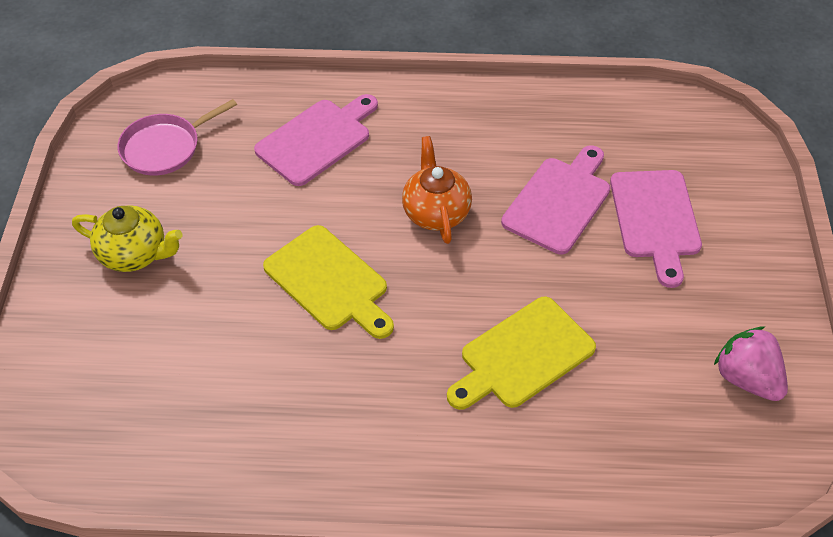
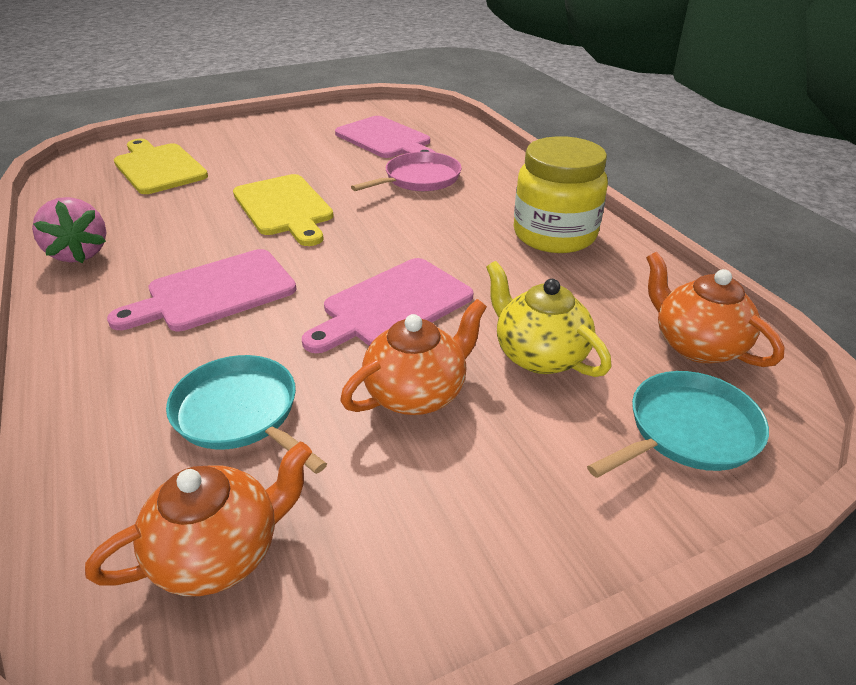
orange teapot: [402,136,472,244] = 1 -> [85,442,312,596] [340,299,487,415] [646,252,785,367] = 3
turquoise pan: none = 0 -> [166,355,327,474] [587,371,769,478] = 2
yellow jar: none = 0 -> [514,136,608,253] = 1

